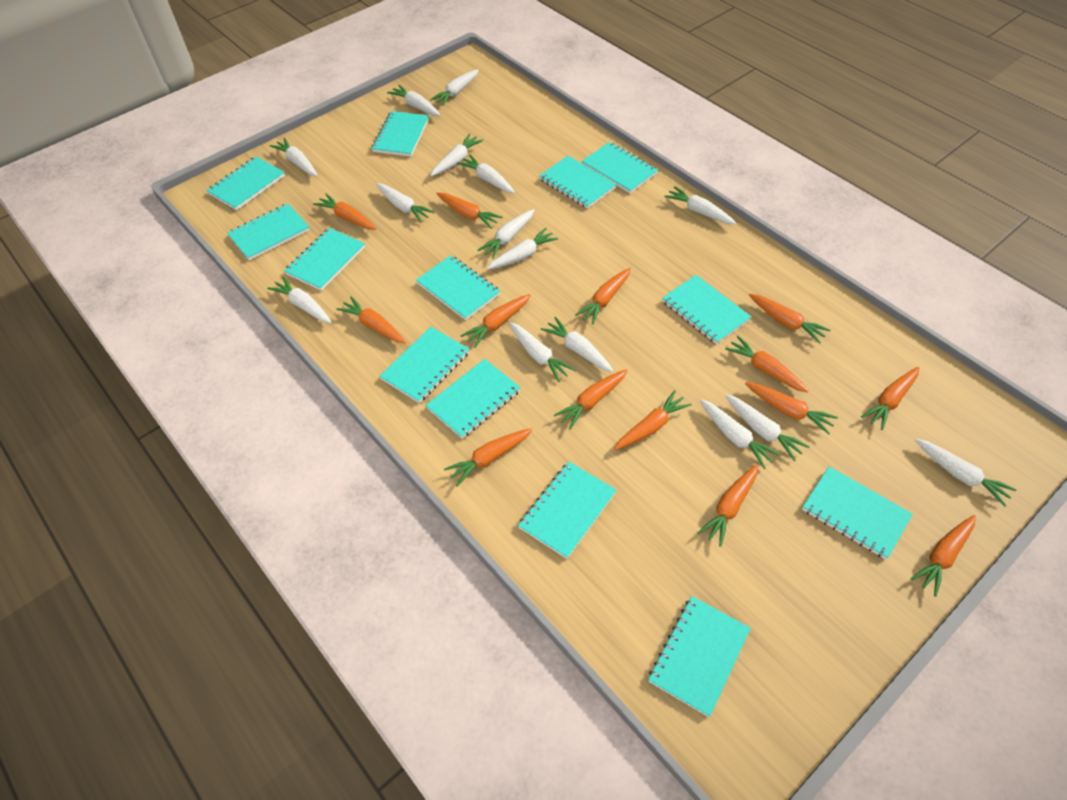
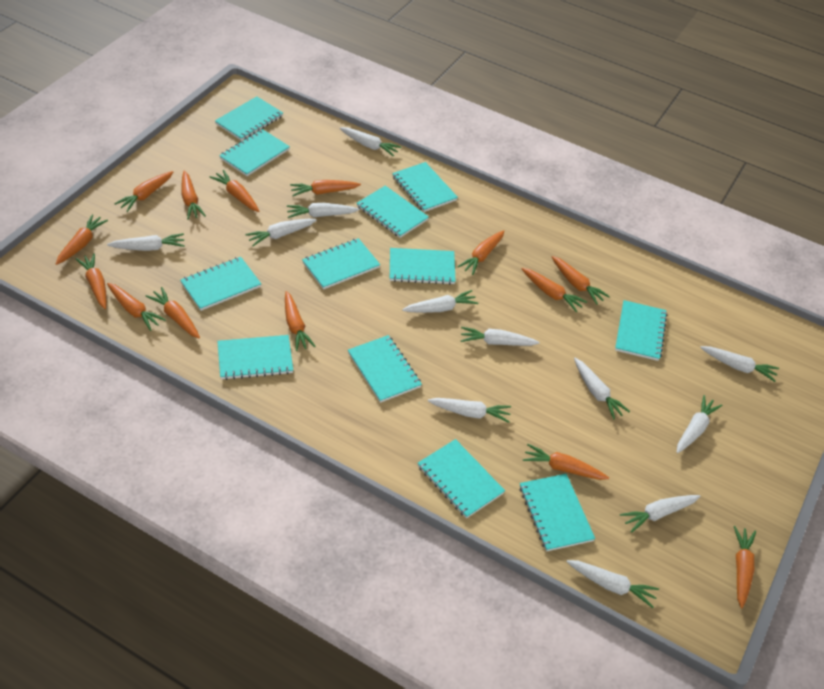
turquoise notebook: [207,157,285,210] [227,203,310,260] [284,228,365,291] [372,111,429,157] [380,327,470,403] [416,255,500,320] [426,359,521,439] [518,462,617,559] [539,156,616,209] [582,142,658,193] [648,596,751,717] [662,275,751,344] [802,466,913,559] = 13 -> [180,257,261,311] [215,96,283,141] [217,335,293,380] [219,129,290,176] [302,238,380,290] [348,335,422,403] [357,186,429,238] [390,248,456,285] [392,162,458,212] [418,439,505,519] [519,474,595,552] [615,300,667,361] = 12
white carrot: [267,277,331,323] [270,138,317,176] [376,183,435,223] [387,85,441,116] [430,69,479,106] [430,134,484,176] [457,154,515,193] [477,209,534,259] [487,228,558,270] [509,322,575,382] [541,317,614,372] [664,186,736,224] [700,399,781,469] [725,394,810,461] [915,439,1016,507] = 15 -> [107,233,185,251] [245,219,317,246] [287,203,359,218] [340,127,401,157] [402,290,478,313] [428,398,511,423] [461,327,539,346] [567,560,659,608] [574,358,630,419] [620,495,700,533] [676,395,722,453] [700,346,779,382] = 12

